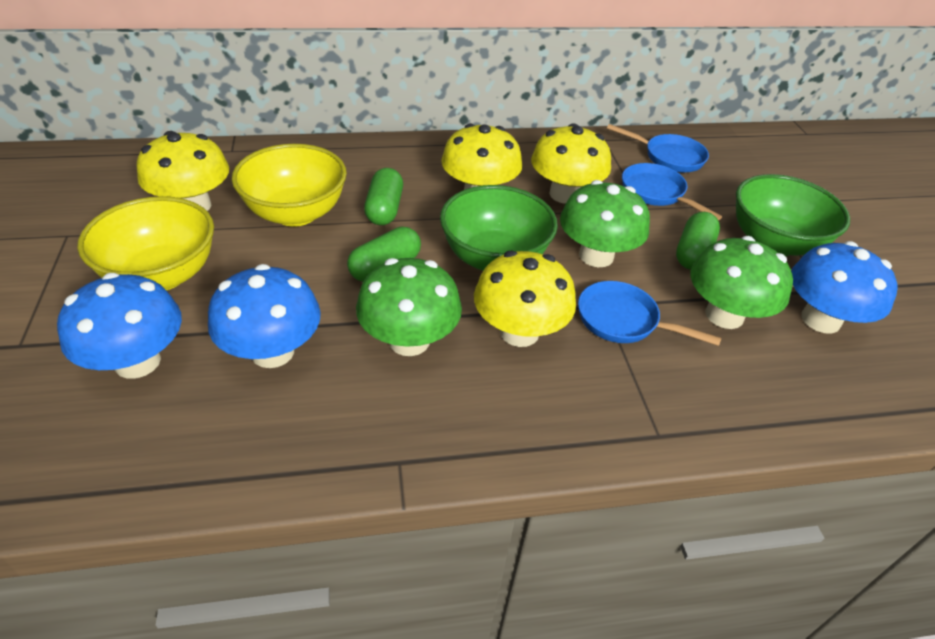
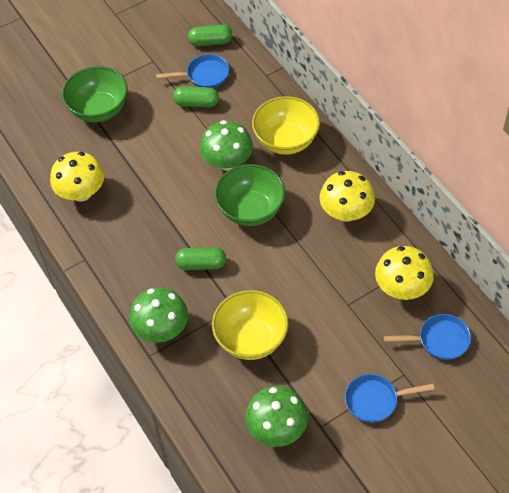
blue mushroom: [57,273,182,379] [208,264,321,368] [791,241,898,334] = 3 -> none = 0
yellow mushroom: [137,131,229,211] [441,123,522,190] [474,251,576,347] [531,123,611,204] = 4 -> [50,152,104,202] [319,171,375,222] [375,246,434,300] = 3

